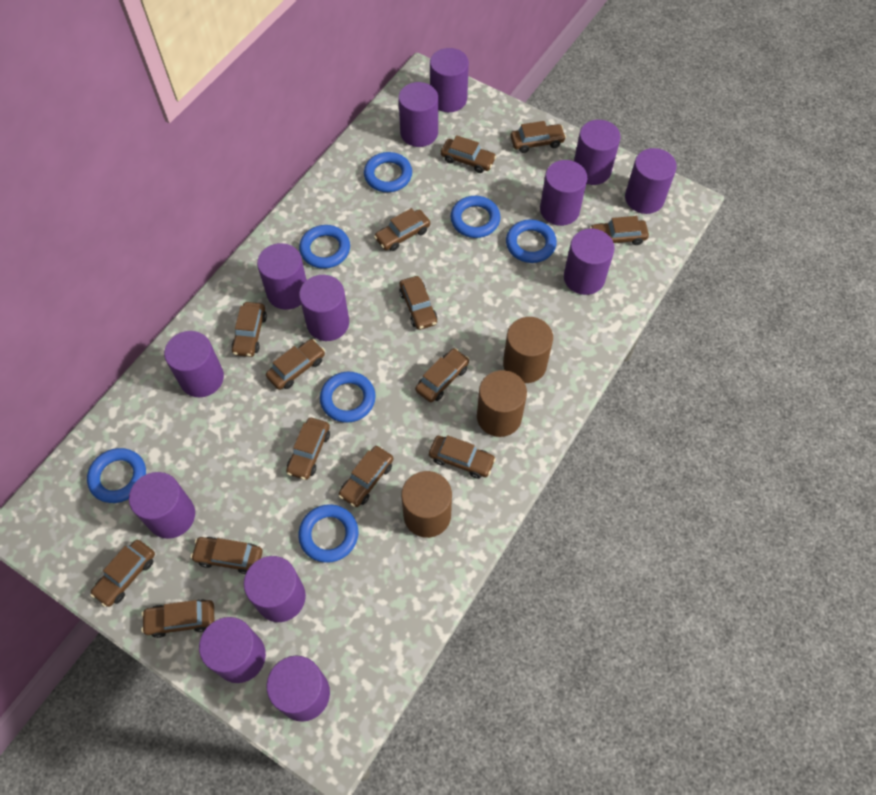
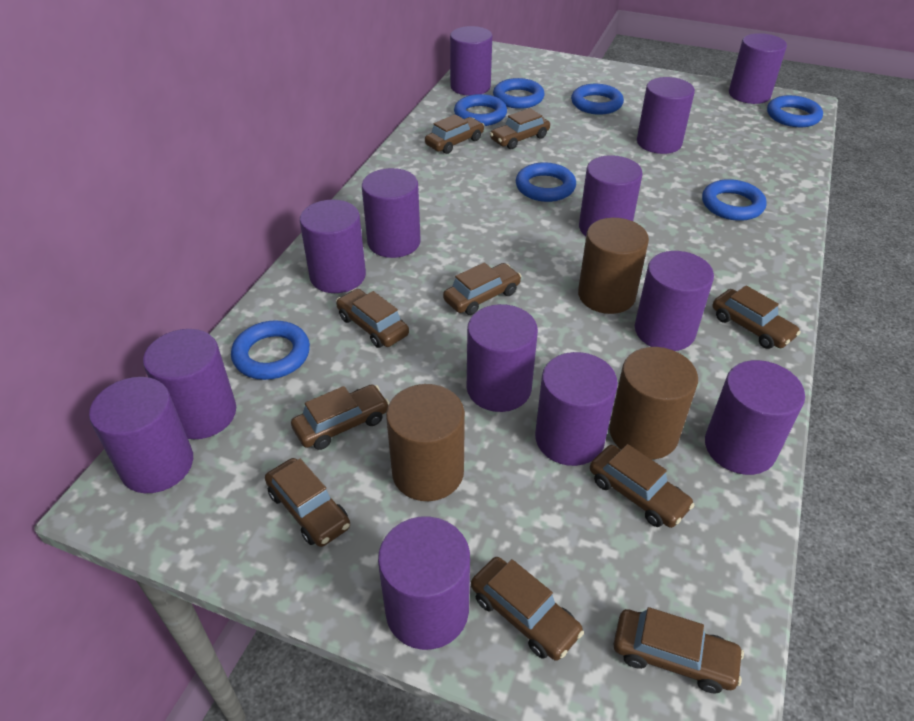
brown car: [90,540,155,607] [141,599,214,638] [191,537,263,574] [232,302,267,357] [266,339,325,390] [286,418,330,480] [338,446,393,507] [374,208,430,251] [399,276,437,330] [415,348,469,402] [429,435,496,479] [441,135,497,173] [510,121,566,153] [590,216,649,245] = 14 -> [265,458,350,547] [291,384,389,450] [336,289,409,348] [425,114,484,154] [443,263,521,315] [471,557,584,661] [490,108,550,149] [590,444,694,528] [614,607,744,694] [713,285,801,349] = 10

